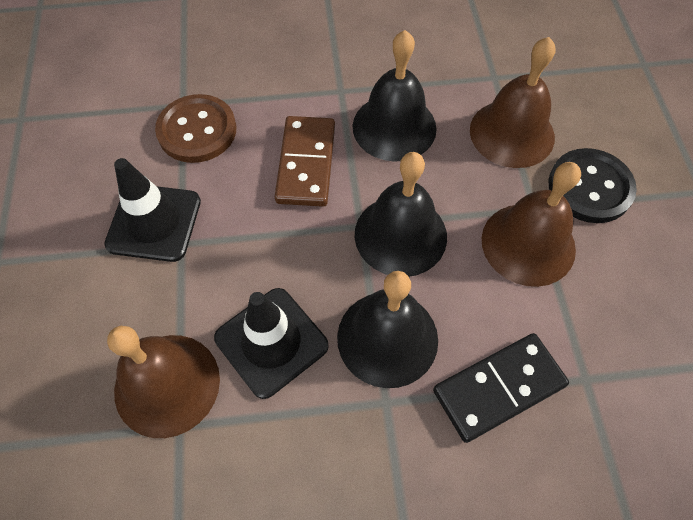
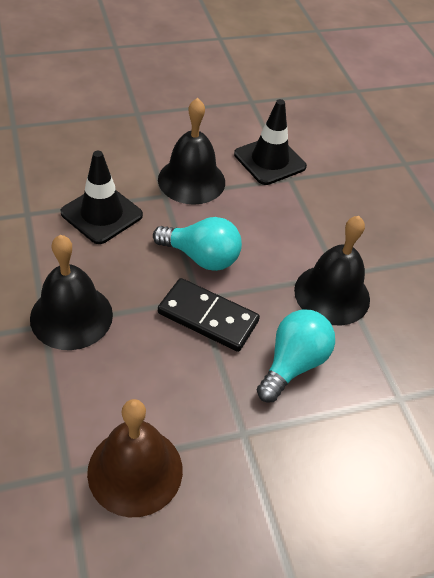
black button: [548,148,637,223] = 1 -> none = 0
brown bell: [107,326,220,438] [470,37,556,168] [482,162,581,287] = 3 -> [87,399,183,517] = 1
brown button: [155,94,236,163] = 1 -> none = 0
brown domino: [275,116,335,207] = 1 -> none = 0
turquoise light bulb: none = 0 -> [153,217,242,271] [257,310,335,402] = 2

